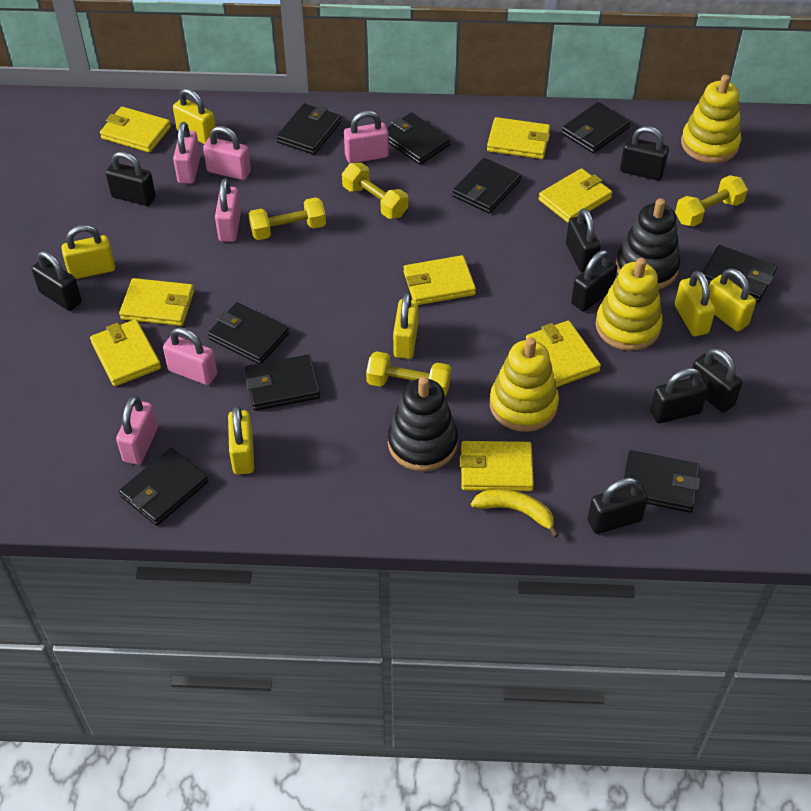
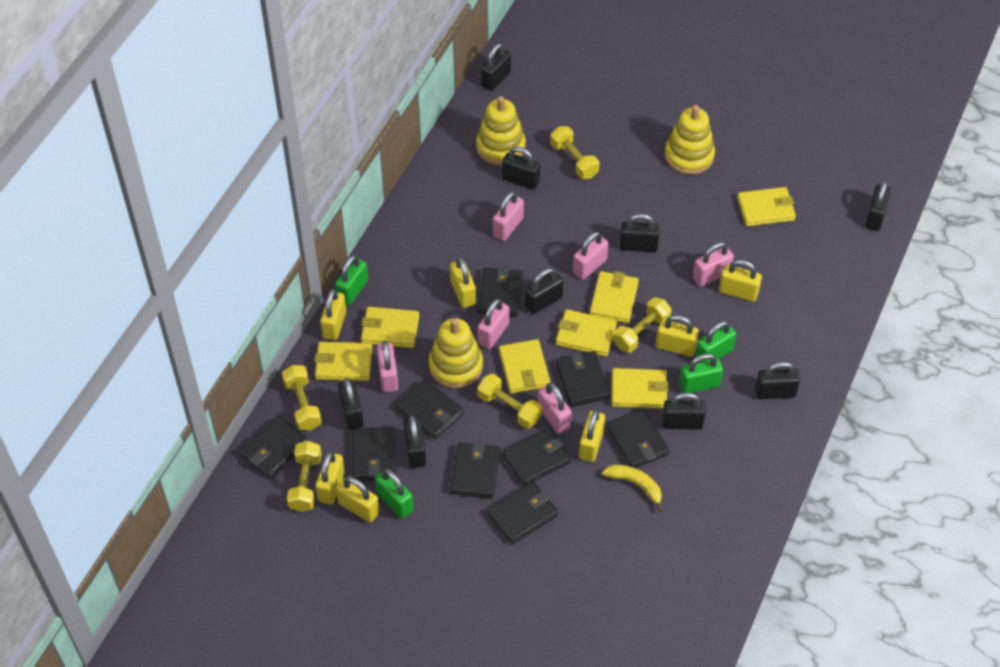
black padlock: [32,251,82,311] [106,151,156,206] [566,208,601,273] [571,250,618,311] [588,478,648,534] [620,126,669,180] [650,368,708,423] [689,348,743,413] = 8 -> [338,378,364,430] [403,416,426,468] [481,43,511,91] [502,147,540,190] [525,268,563,314] [620,214,660,252] [662,393,706,429] [755,362,800,400] [865,181,891,231] = 9
black stacking toy: [388,377,458,471] [616,198,680,289] = 2 -> none = 0
green padlock: none = 0 -> [335,255,368,305] [375,469,414,519] [679,353,723,393] [695,321,736,362] = 4
yellow dumbbell: [248,197,326,240] [342,163,408,219] [366,351,451,396] [675,175,748,227] = 4 -> [282,365,322,430] [287,441,321,512] [477,374,542,429] [550,126,599,179] [613,297,672,353] = 5
yellow padlock: [61,225,115,279] [173,88,217,144] [228,406,254,475] [393,292,418,359] [675,271,716,336] [709,268,756,331] = 6 -> [315,451,345,504] [320,289,346,340] [336,476,380,523] [450,257,476,308] [579,410,605,462] [656,315,699,356] [719,259,762,302] = 7
yellow wallet: [90,319,161,386] [100,107,171,153] [119,278,194,326] [404,255,476,305] [460,441,534,491] [487,117,550,159] [526,320,601,387] [539,168,612,223] = 8 -> [314,342,372,381] [361,307,419,348] [499,339,550,394] [556,309,617,357] [590,271,639,323] [612,368,669,409] [737,187,796,226] = 7

